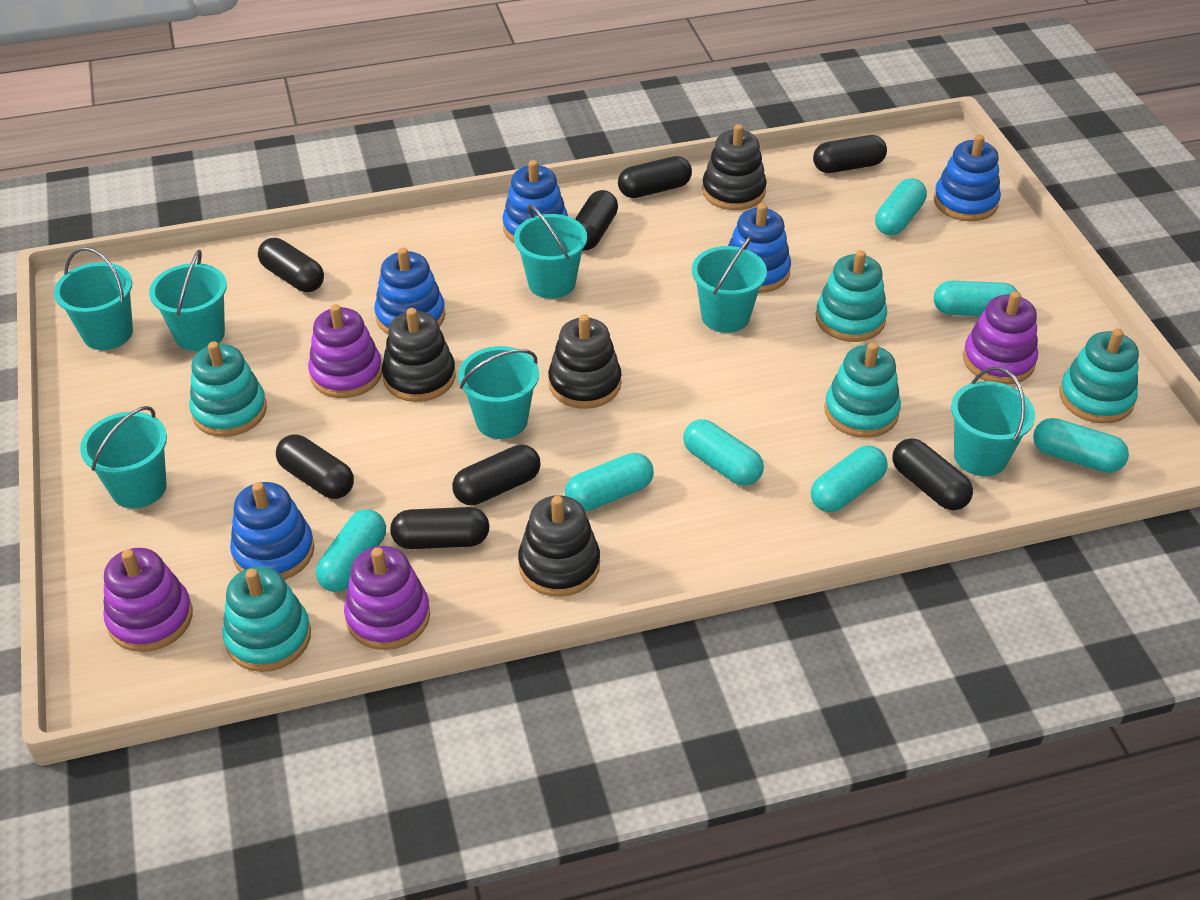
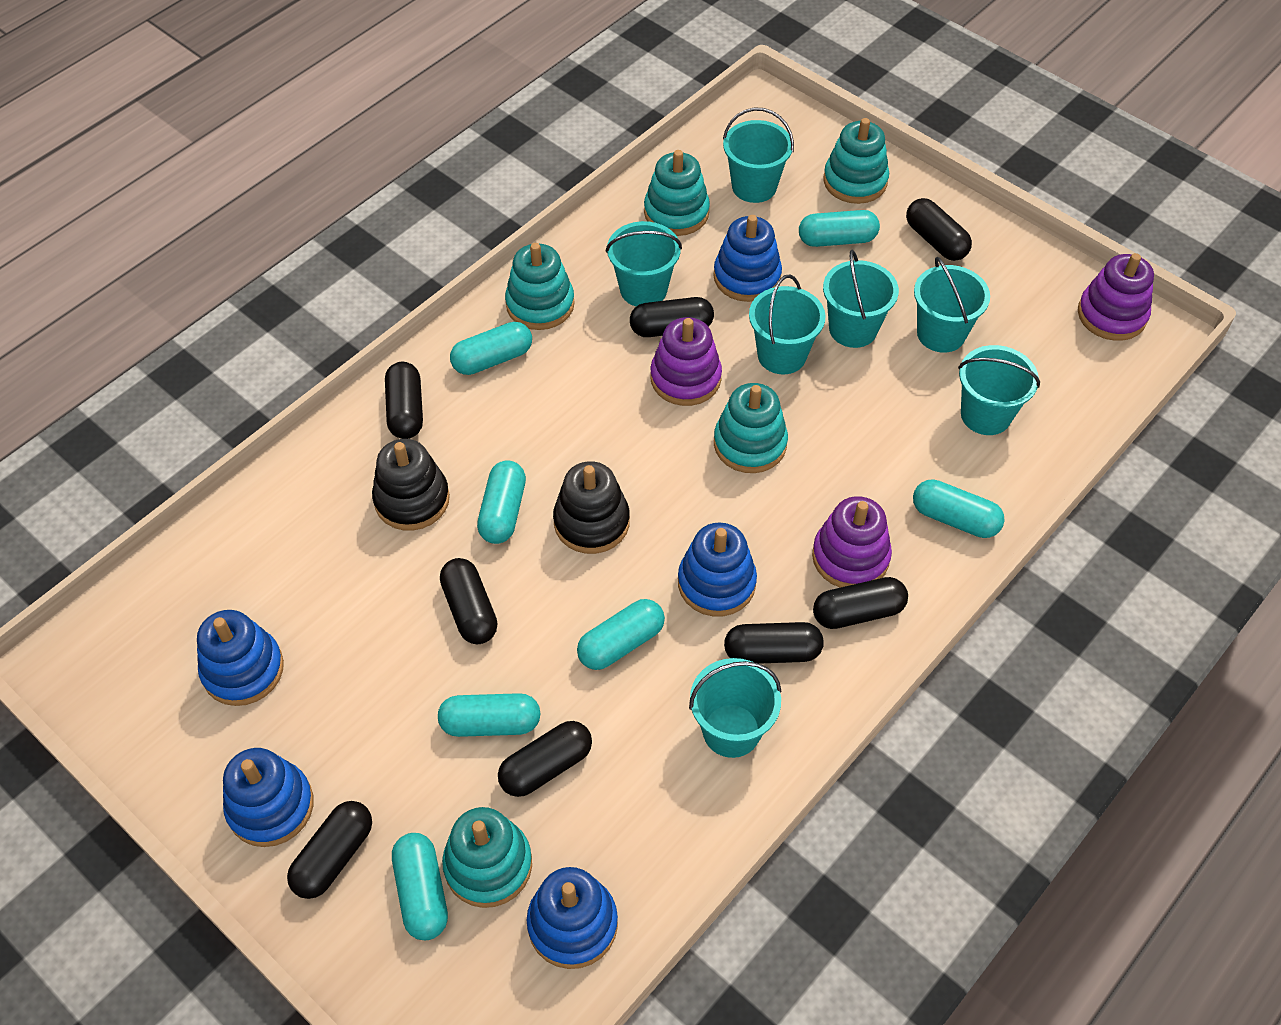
black stacking toy: [382,308,456,402] [518,495,600,597] [548,314,621,409] [702,124,767,210] = 4 -> [372,439,450,531] [553,461,630,554] = 2
purple stacking toy: [103,548,193,652] [308,304,382,398] [344,546,430,650] [963,291,1038,385] = 4 -> [650,317,722,406] [812,496,892,588] [1078,253,1154,341] = 3

